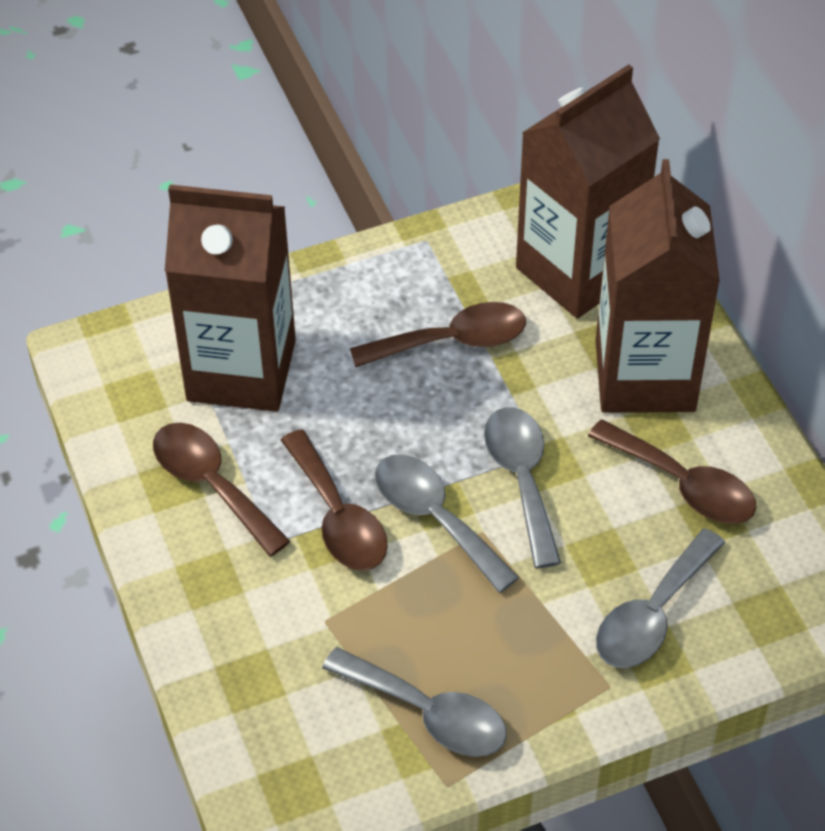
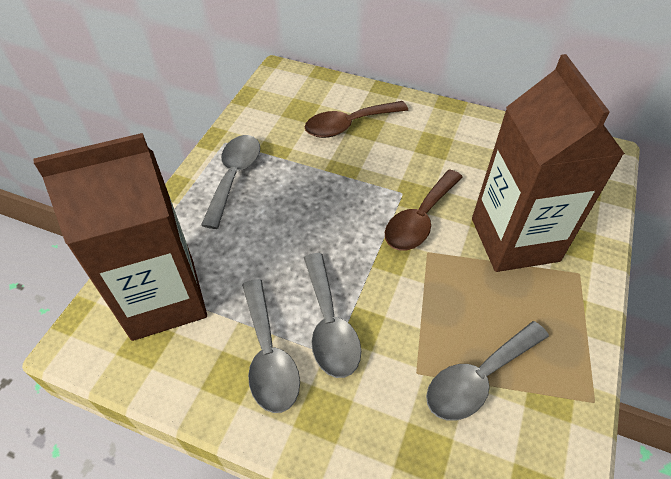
brown carton: [165,185,296,412] [516,64,660,318] [595,159,720,413] = 3 -> [34,133,207,341] [472,54,625,272] = 2
brown spoon: [153,423,290,557] [281,429,388,571] [350,302,526,367] [588,419,756,524] = 4 -> [305,101,408,138] [385,169,463,250] = 2

